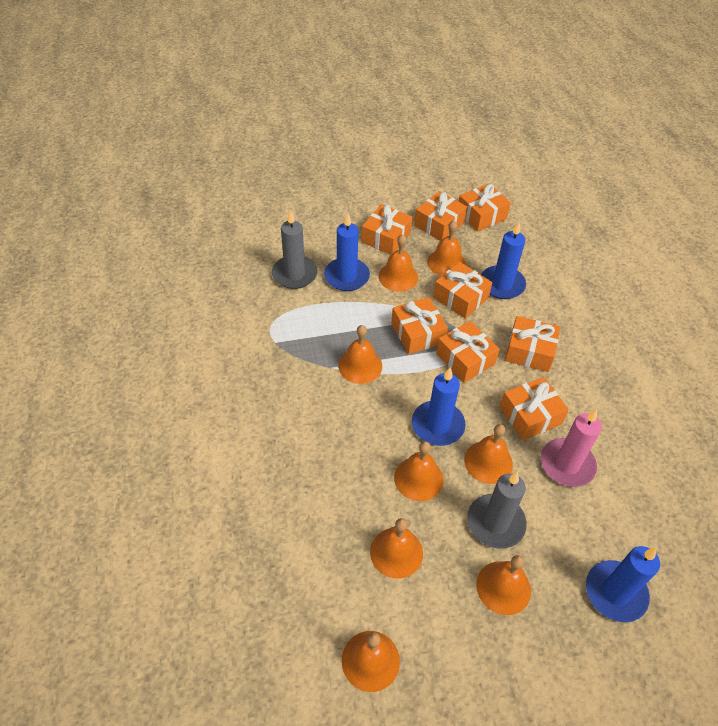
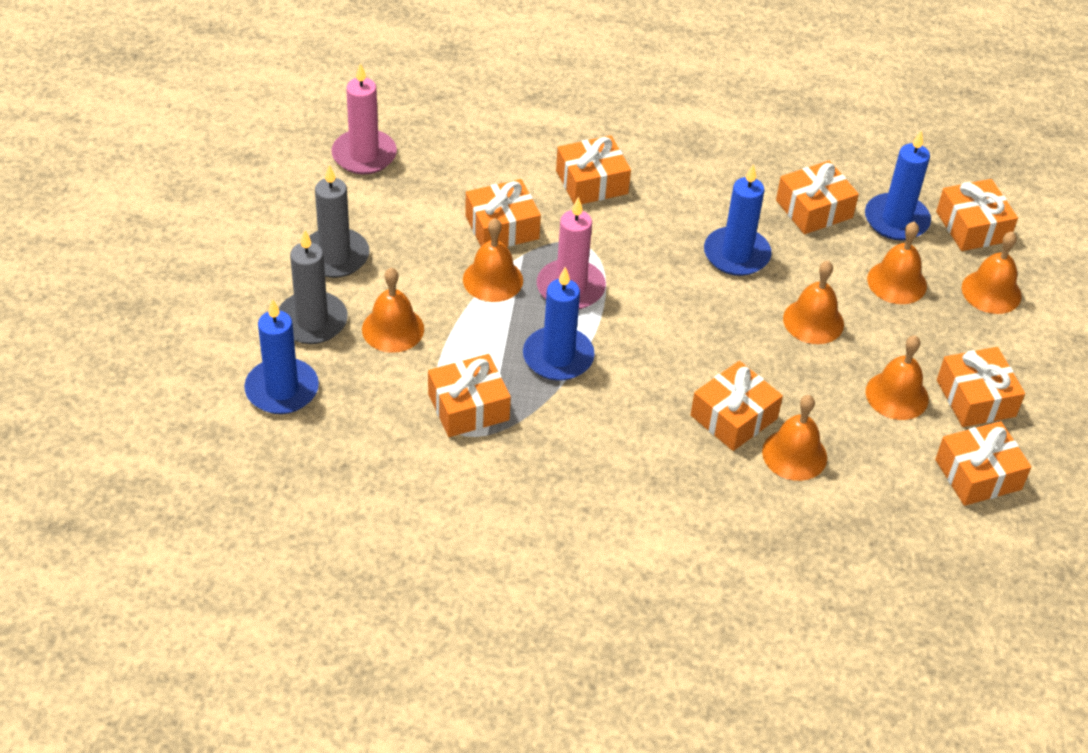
orange bell: [338,325,382,384] [342,631,400,692] [370,518,423,579] [379,234,418,292] [394,441,443,501] [427,220,466,276] [464,424,513,484] [476,555,531,615] = 8 -> [362,267,424,353] [463,218,523,302] [762,395,827,481] [783,261,844,344] [866,335,929,420] [867,221,927,304] [962,231,1022,314] = 7
pink candle: [541,409,602,487] = 1 -> [332,63,397,174] [537,197,606,309] = 2

